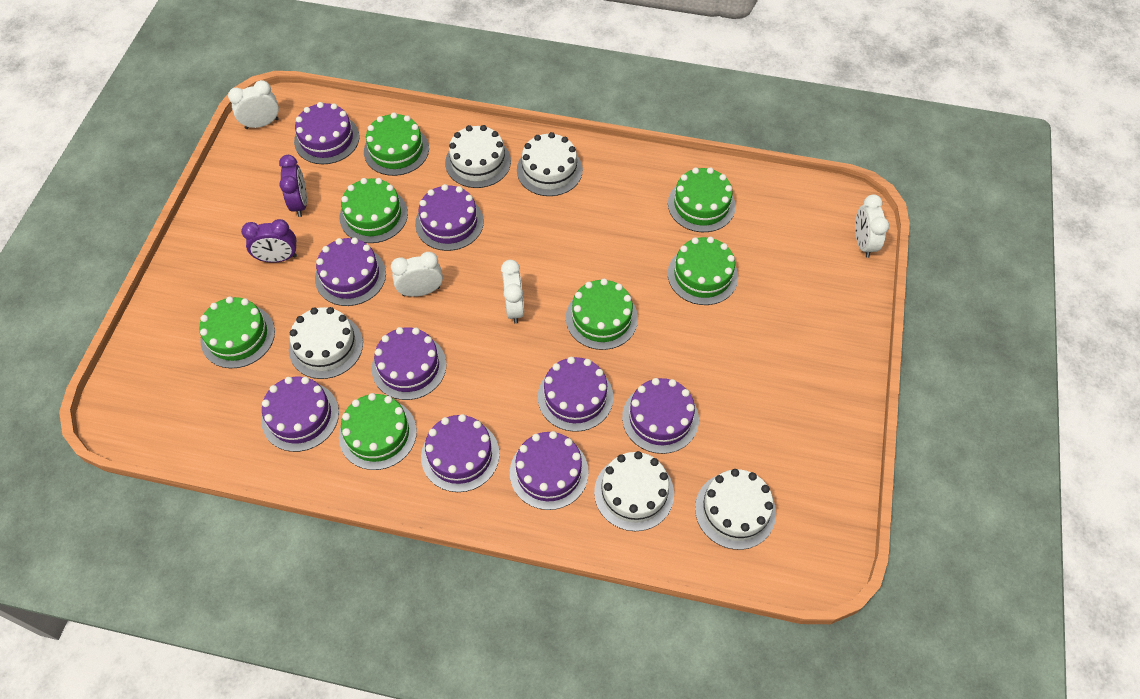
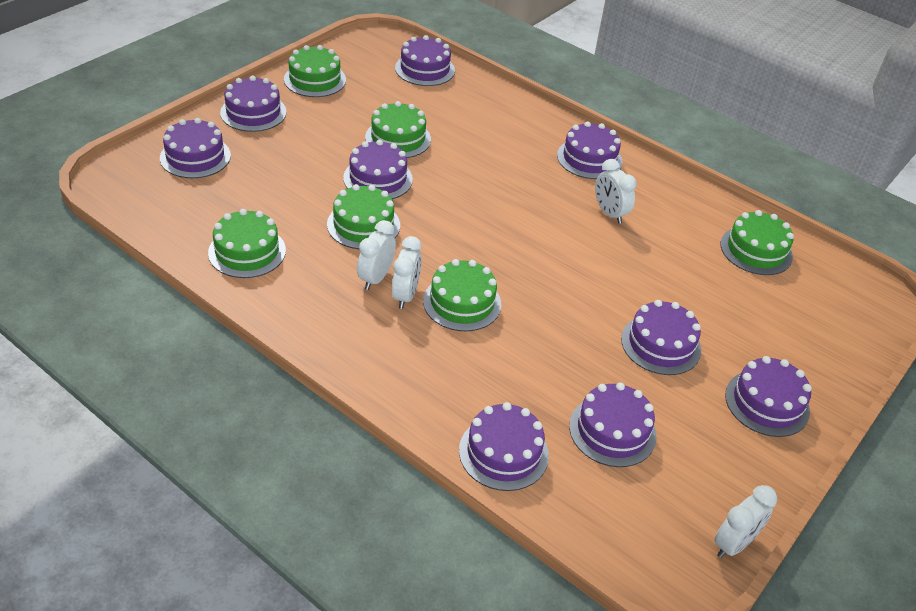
green cake: [199,296,275,368] [339,393,417,470] [340,178,408,243] [364,113,429,176] [566,278,638,350] [668,167,736,232] [668,237,738,305] = 7 -> [208,209,286,278] [284,45,346,97] [327,184,400,249] [365,101,431,158] [423,259,501,331] [721,210,794,275] = 6
purple clock: [241,219,297,263] [279,155,307,217] = 2 -> none = 0
white cake: [289,307,363,379] [445,125,511,188] [517,132,583,196] [594,451,674,531] [695,469,776,550] = 5 -> none = 0

